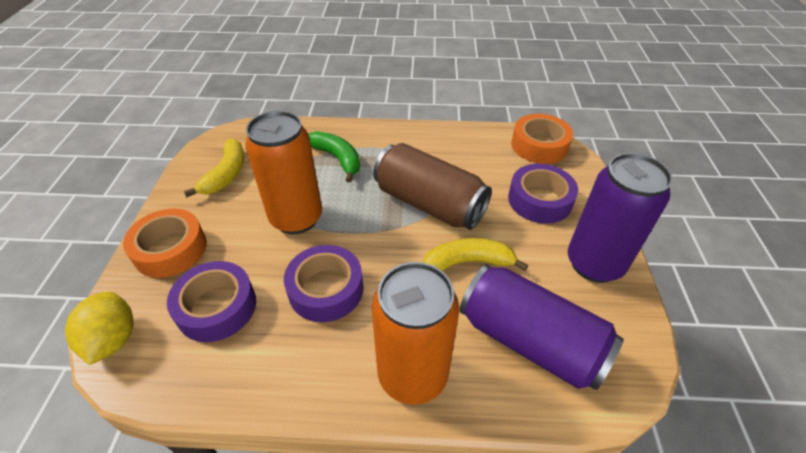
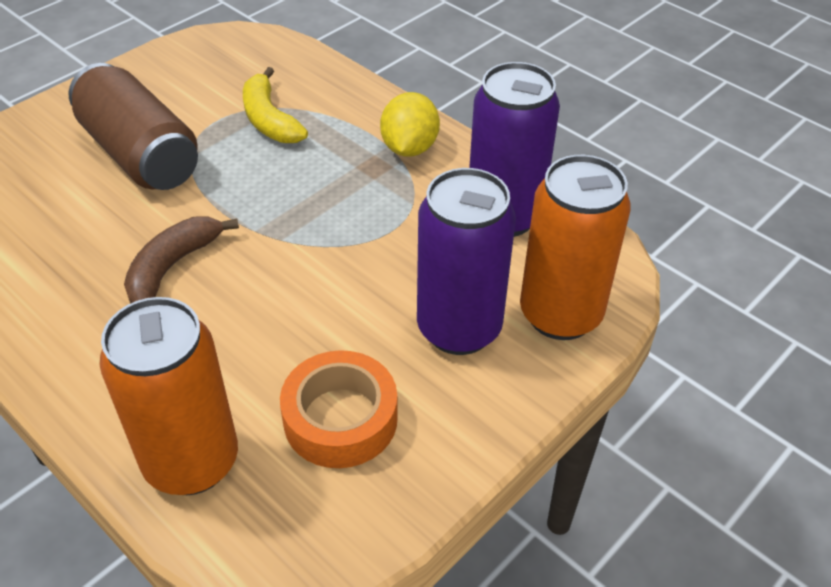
brown banana: none = 0 -> [124,216,239,304] = 1
green banana: [309,131,360,183] = 1 -> none = 0
orange tape: [123,209,207,278] [511,114,573,164] = 2 -> [280,350,398,468] = 1
purple tape: [167,261,256,342] [284,245,364,322] [508,164,578,224] = 3 -> none = 0
yellow banana: [184,139,244,197] [423,238,528,271] = 2 -> [243,67,308,143] = 1

